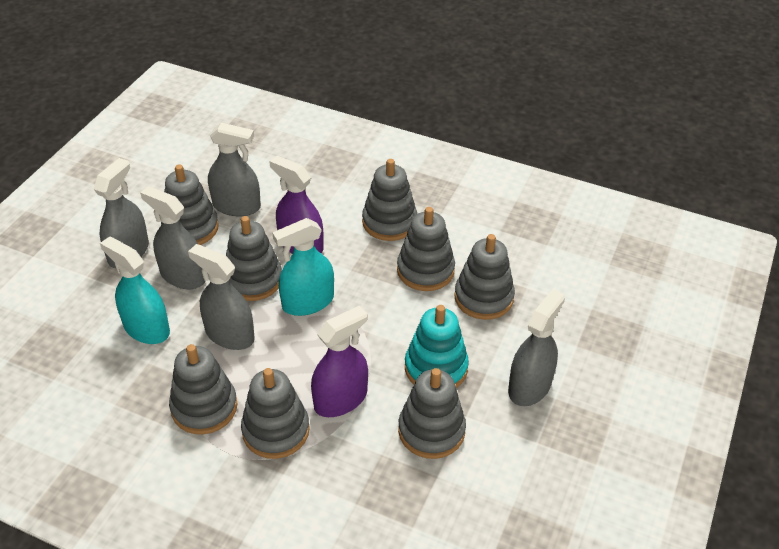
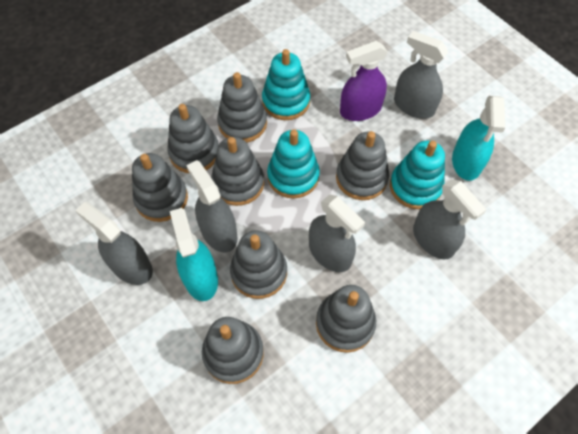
purple spray bottle: [269,156,324,254] [311,305,368,417] = 2 -> [340,41,388,121] = 1
turquoise stacking toy: [405,305,469,388] = 1 -> [262,49,310,120] [267,129,320,199] [390,141,445,209] = 3

